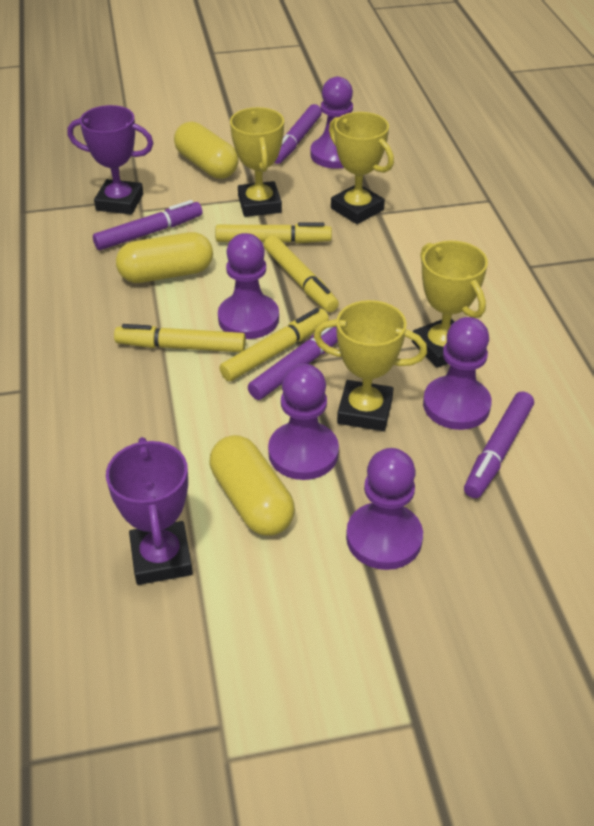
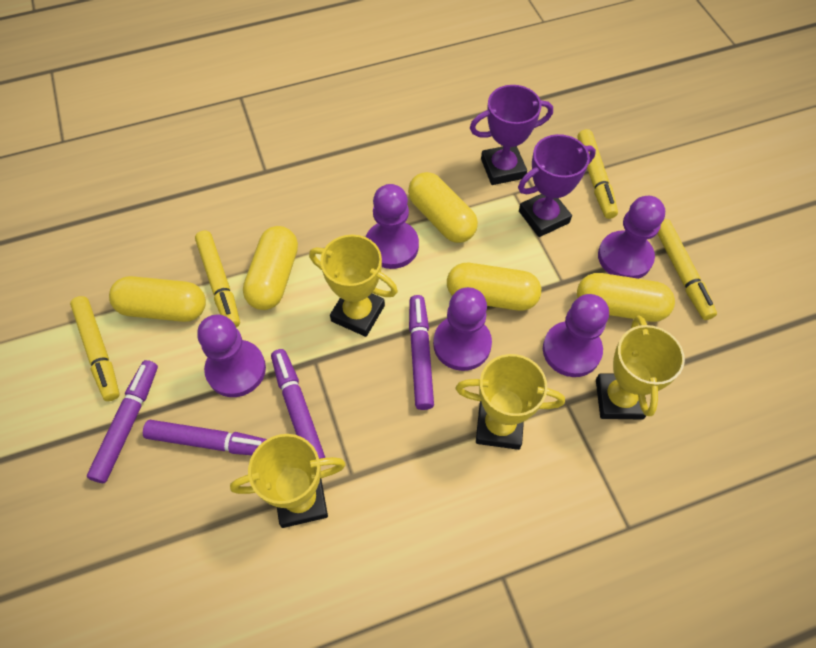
yellow capsule: [116,232,213,283] [174,122,239,179] [209,435,295,536] = 3 -> [109,276,206,322] [243,226,298,310] [408,172,478,243] [447,263,541,311] [577,273,675,322] = 5

